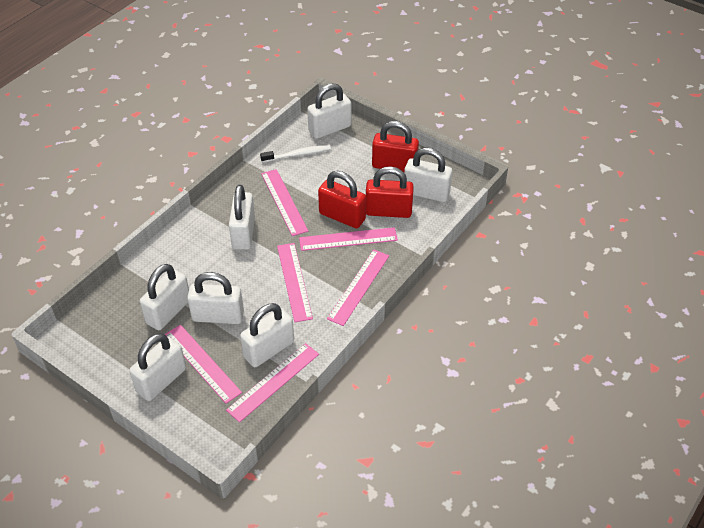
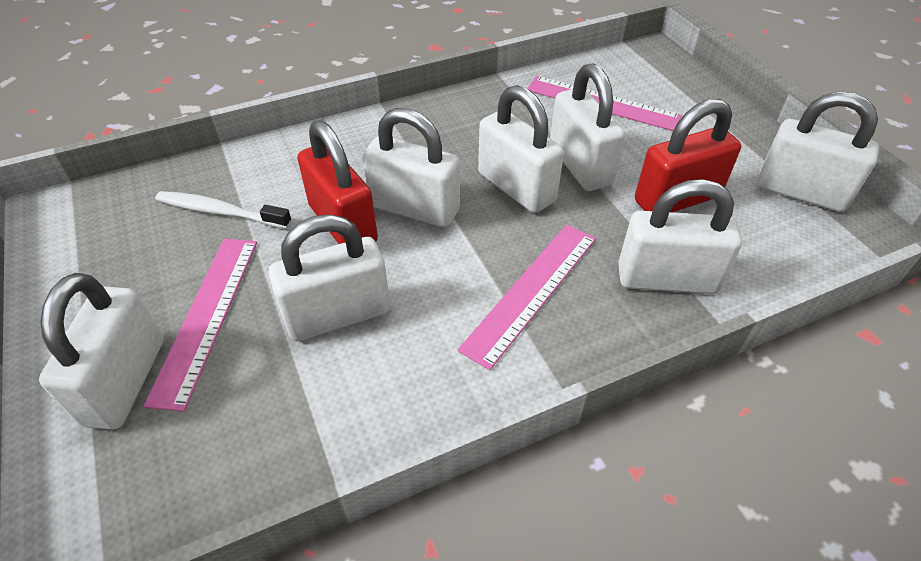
pink ruler: [165,325,242,404] [226,343,319,422] [261,169,308,236] [277,243,313,322] [299,227,398,251] [327,250,389,326] = 6 -> [144,239,257,412] [458,224,596,370] [527,76,682,131] = 3
red padlock: [318,171,366,228] [366,166,414,218] [372,121,419,172] = 3 -> [297,120,378,244] [635,99,741,212] = 2

